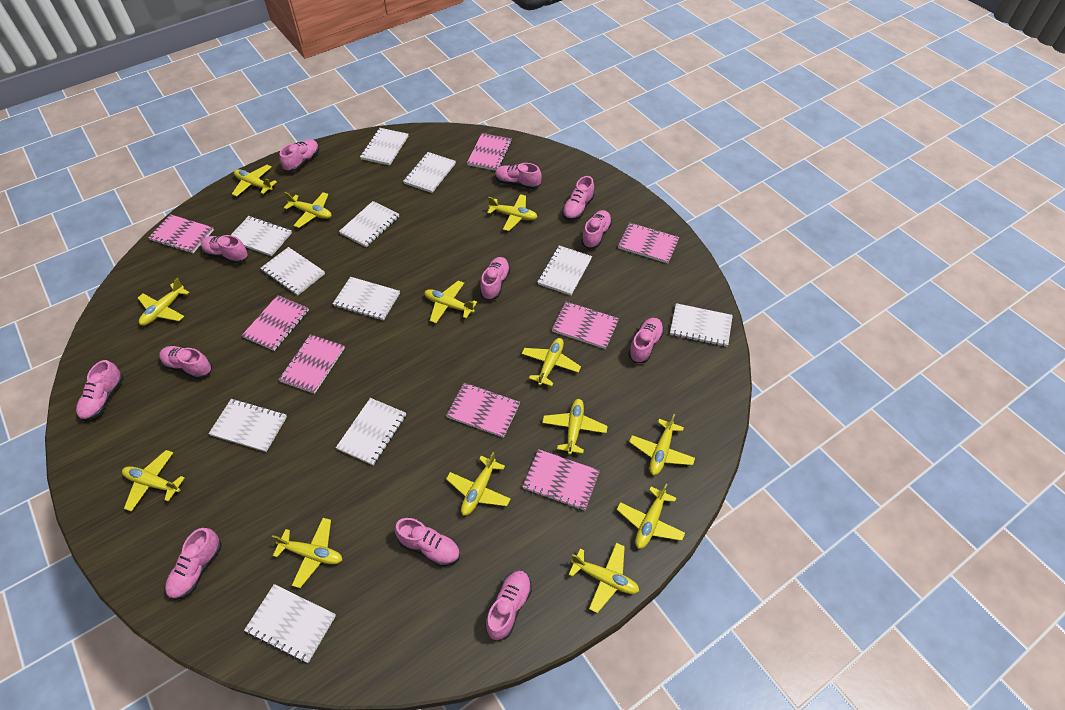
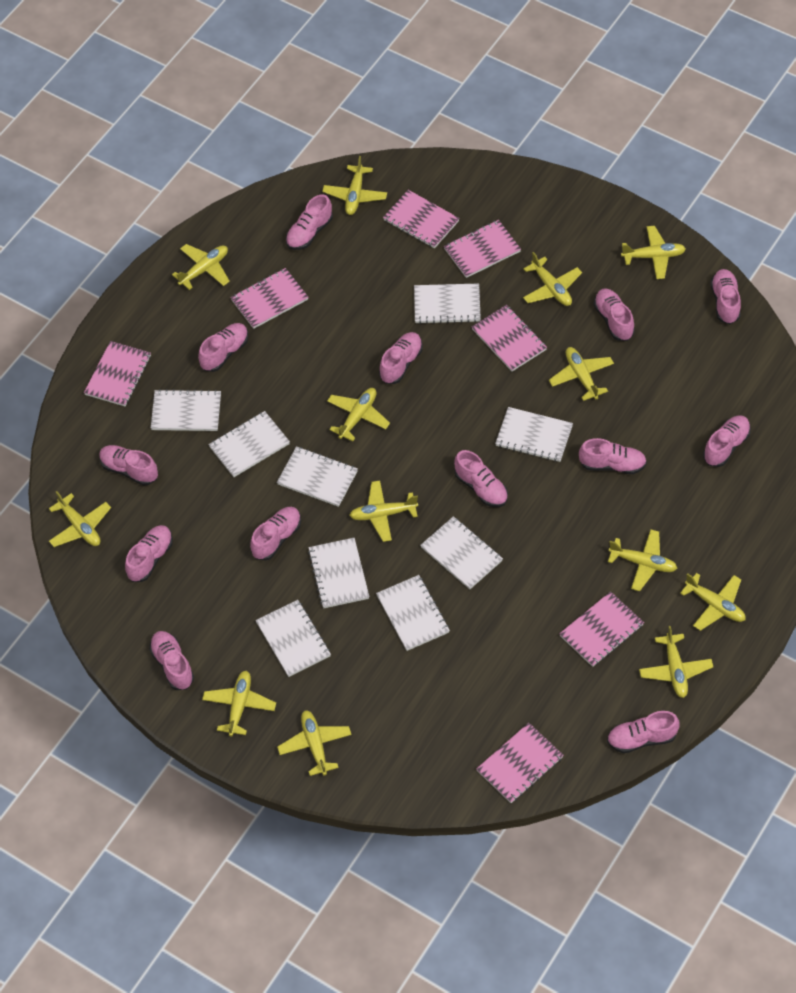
pink notebook: [148,214,214,253] [242,295,309,351] [278,334,345,394] [446,383,520,438] [467,133,512,171] [522,449,600,510] [552,302,619,349] [618,223,679,263] = 8 -> [84,341,151,406] [230,268,308,329] [383,190,460,248] [444,220,521,278] [472,305,547,371] [476,723,564,803] [559,591,644,667] = 7
pink shoe: [76,360,123,421] [159,346,212,379] [165,528,221,600] [201,235,248,263] [279,139,319,172] [395,518,460,566] [480,257,510,300] [485,571,532,640] [495,163,542,189] [562,176,595,220] [581,210,612,249] [628,318,664,363] = 12 -> [99,445,158,486] [125,525,173,582] [149,631,194,690] [198,323,248,372] [250,507,301,561] [286,194,333,250] [379,332,423,384] [454,450,508,507] [579,438,647,474] [594,288,635,341] [607,711,680,753] [703,415,751,467] [710,269,741,324] = 13
white notebook: [209,399,287,452] [231,216,292,256] [244,584,336,663] [261,247,325,296] [333,277,400,321] [336,398,406,466] [339,201,399,247] [360,128,408,165] [403,152,456,193] [538,245,592,296] [670,303,733,347] = 11 -> [151,389,221,431] [208,411,290,477] [256,600,331,677] [277,446,358,507] [308,538,369,608] [376,575,450,651] [414,283,481,324] [420,516,503,589] [495,407,573,462] = 9

